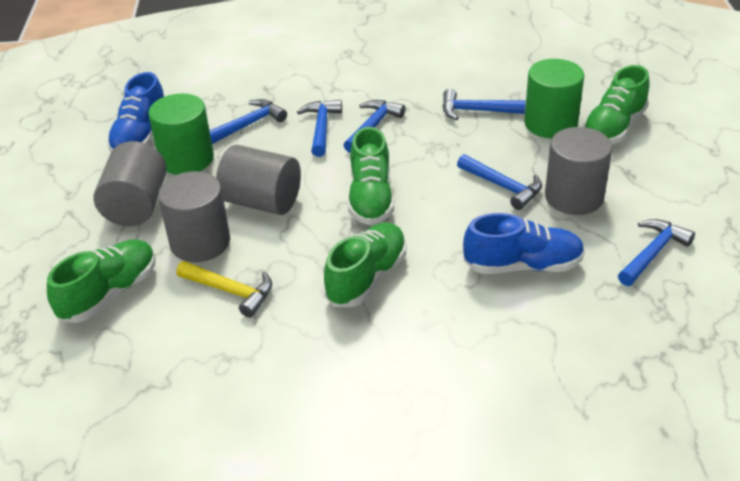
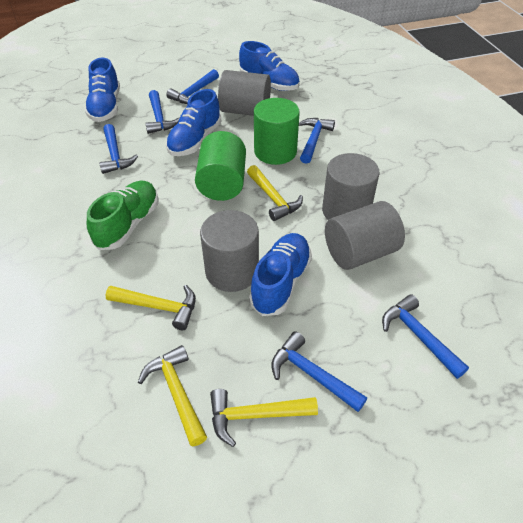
blue shoe: [107,72,164,152] [463,213,585,274] = 2 -> [85,58,120,122] [166,89,222,156] [239,41,300,91] [249,233,312,316] = 4
green shoe: [47,239,156,323] [324,222,407,307] [348,127,394,225] [583,65,650,144] = 4 -> [87,181,159,250] = 1
yellow hammer: [176,261,272,318] = 1 -> [106,285,196,330] [138,345,207,447] [210,389,318,447] [247,165,303,221] = 4

